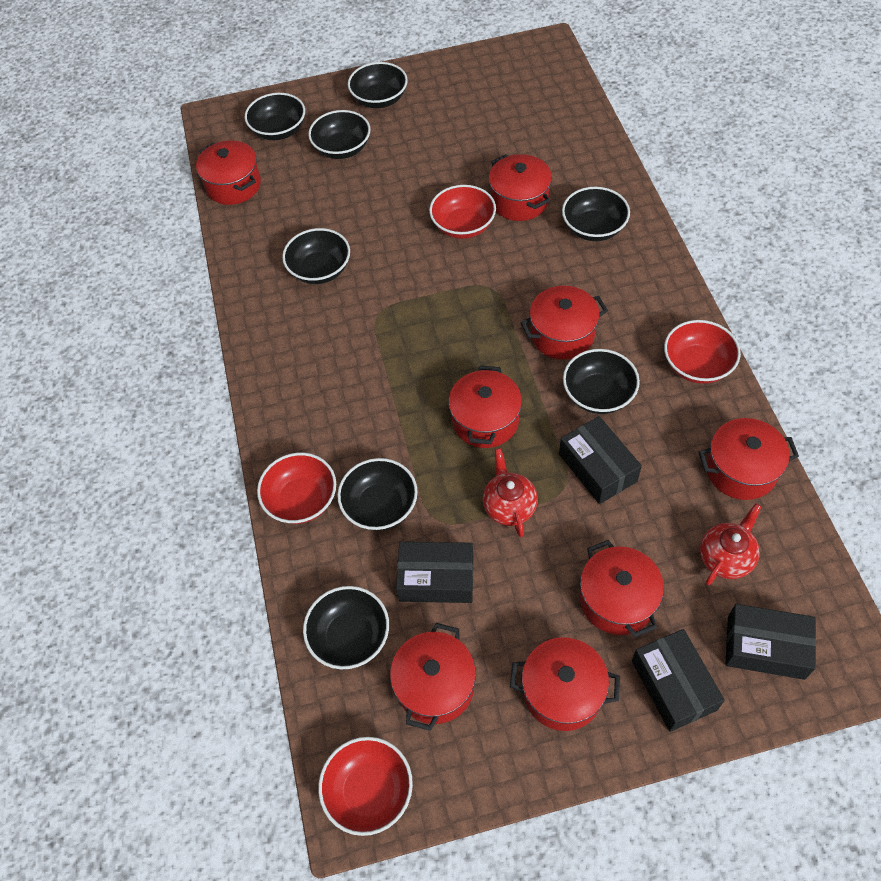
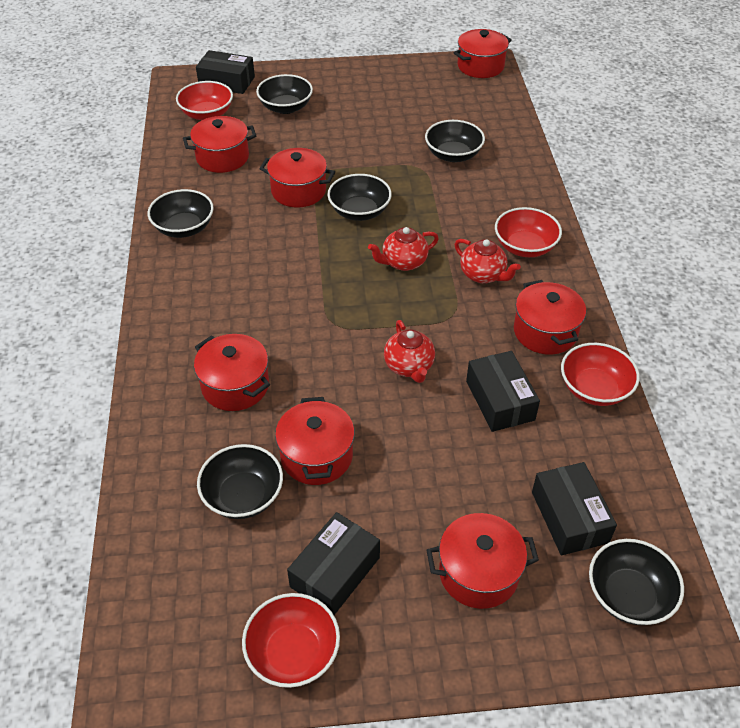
black bowl: [245,93,305,140] [282,228,350,284] [303,586,389,669] [308,110,370,159] [337,458,418,530] [348,62,408,108] [562,187,630,241] [563,349,640,414] = 8 -> [148,189,214,238] [197,444,283,519] [256,74,313,114] [327,174,392,221] [425,120,485,162] [589,539,684,625] = 6
red pot: [196,140,261,205] [390,623,476,731] [449,366,522,448] [489,154,552,221] [510,637,620,731] [520,286,608,360] [580,540,664,637] [698,418,799,500] = 8 -> [183,116,257,173] [194,334,270,411] [259,148,335,207] [275,397,355,485] [426,513,539,609] [454,29,512,78] [514,280,586,354] = 7
red teapot: [483,448,538,537] [700,503,761,585] = 2 -> [368,227,439,271] [384,320,435,383] [455,239,521,283] = 3

